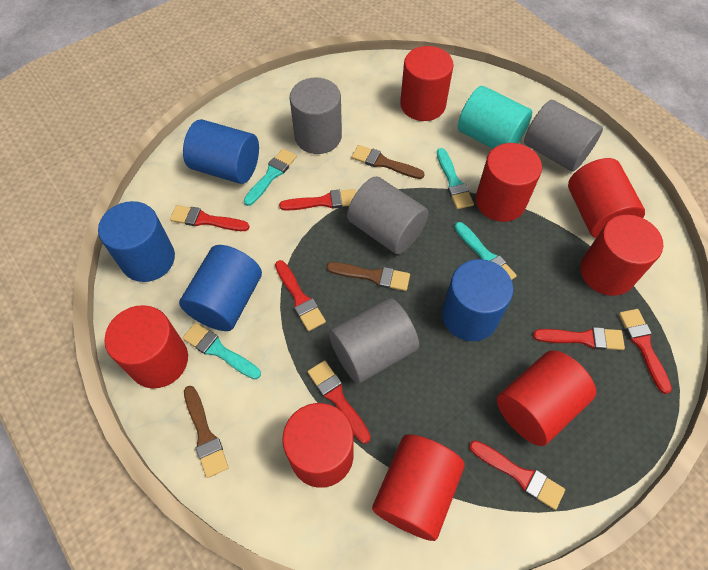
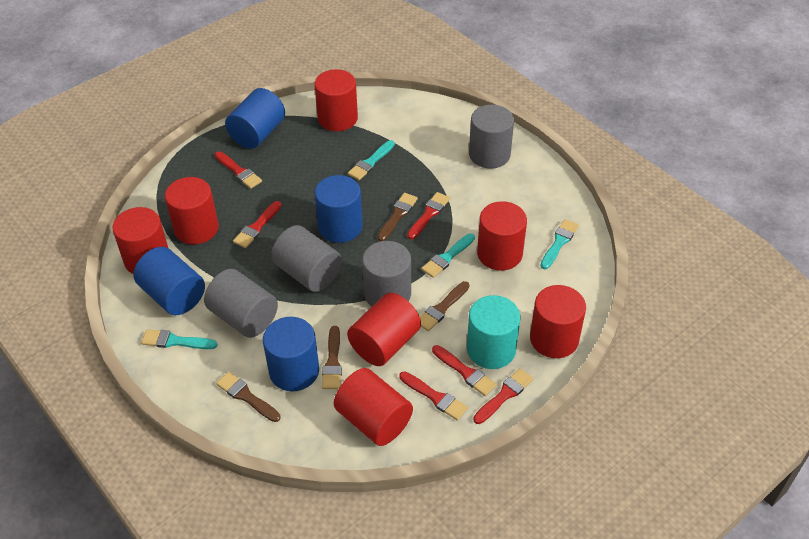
brown brush: [184,386,229,478] [326,262,410,291] [352,145,424,179] = 3 -> [216,372,281,422] [322,326,342,389] [377,193,418,241] [420,281,470,331] = 4
red brush: [170,205,249,231] [275,260,326,331] [279,189,356,211] [308,360,371,444] [469,440,565,510] [533,327,625,350] [619,309,672,394] = 7 -> [215,151,262,189] [233,201,281,248] [399,371,468,421] [407,192,450,239] [432,345,497,396] [473,368,534,424] = 6
red cylinder: [104,305,188,388] [282,403,354,488] [372,434,465,541] [400,46,454,121] [476,143,542,222] [497,350,596,446] [568,158,645,238] [580,215,663,296] = 8 -> [112,207,168,274] [165,177,219,245] [314,69,358,131] [334,368,413,446] [347,293,421,366] [477,201,527,271] [530,285,586,358] = 7

